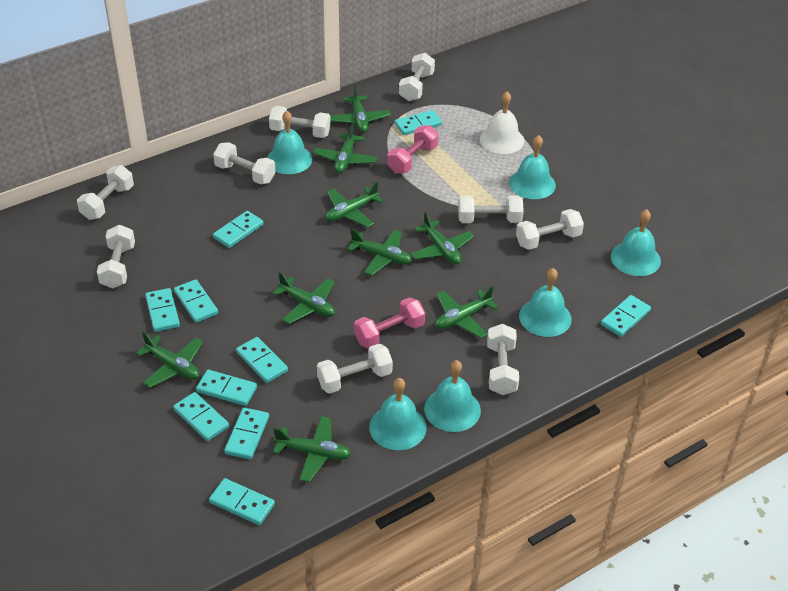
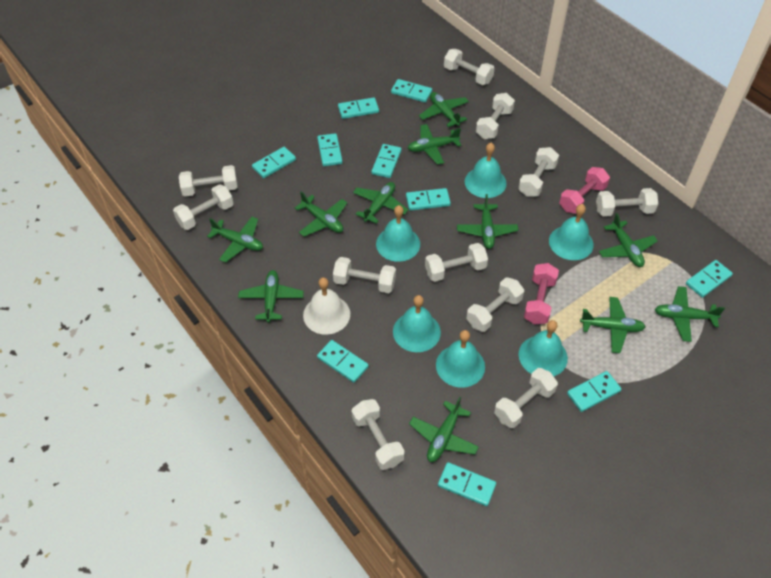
green plane: [136,331,203,388] [273,272,335,324] [273,416,351,482] [313,123,377,174] [326,181,384,227] [330,85,391,133] [347,229,412,276] [411,212,474,265] [435,286,498,338] = 9 -> [207,217,263,263] [238,270,304,323] [295,191,347,237] [353,182,408,224] [408,124,461,165] [409,397,479,462] [419,92,469,127] [457,194,518,249] [580,297,646,353] [599,213,658,267] [655,286,725,342] = 11
white dumbbell: [77,165,134,220] [97,225,135,288] [213,142,276,184] [269,106,331,138] [317,344,393,394] [399,53,435,101] [458,196,524,223] [487,324,519,395] [516,209,584,250] = 9 -> [173,184,234,230] [179,165,238,197] [333,257,396,293] [352,399,405,470] [425,243,488,282] [444,49,495,85] [466,277,524,332] [476,93,515,139] [494,368,558,428] [518,147,559,197] [596,188,658,217] = 11

